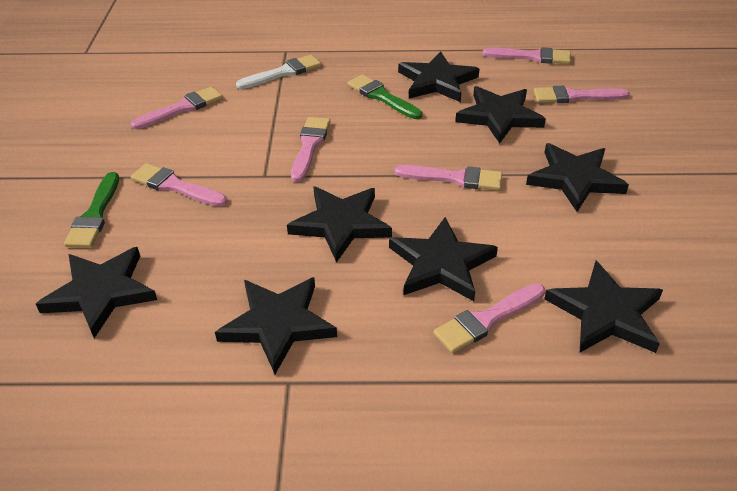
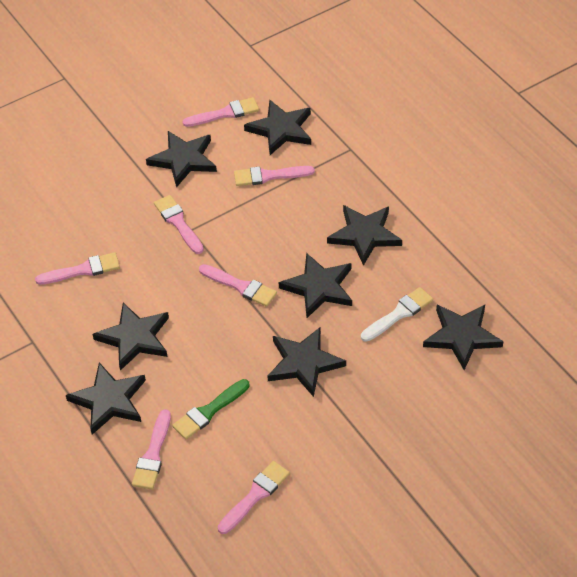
green brush: [64,172,119,248] [347,74,422,119] = 2 -> [172,379,249,439] = 1

